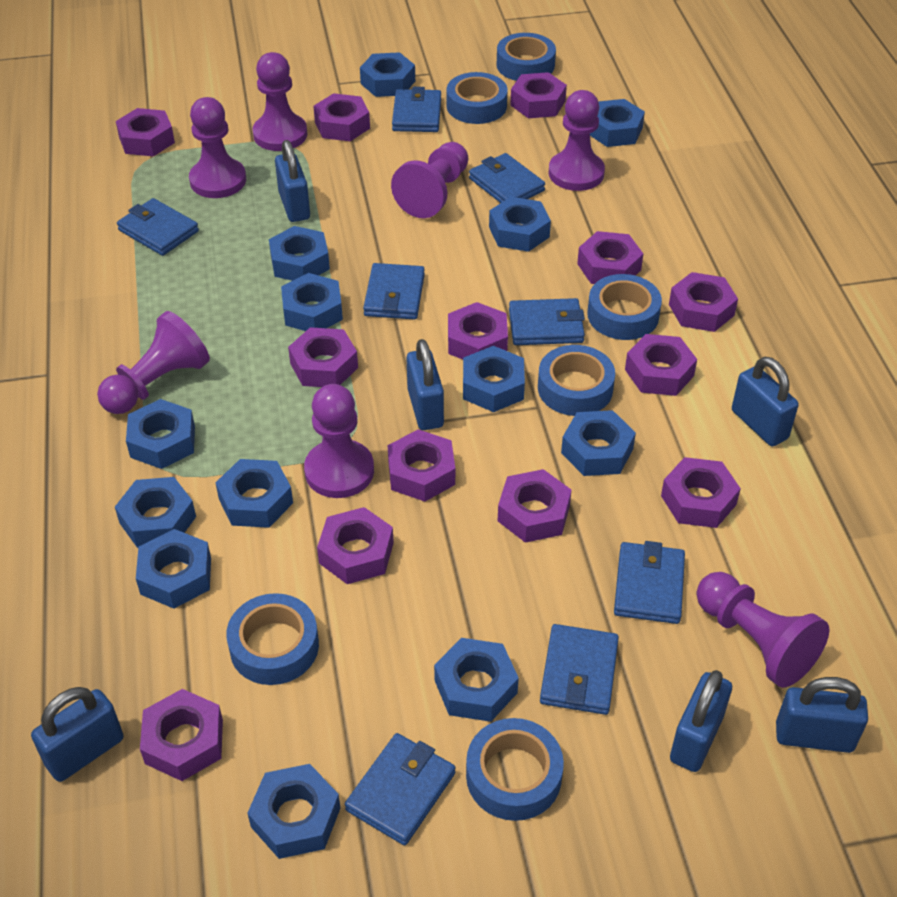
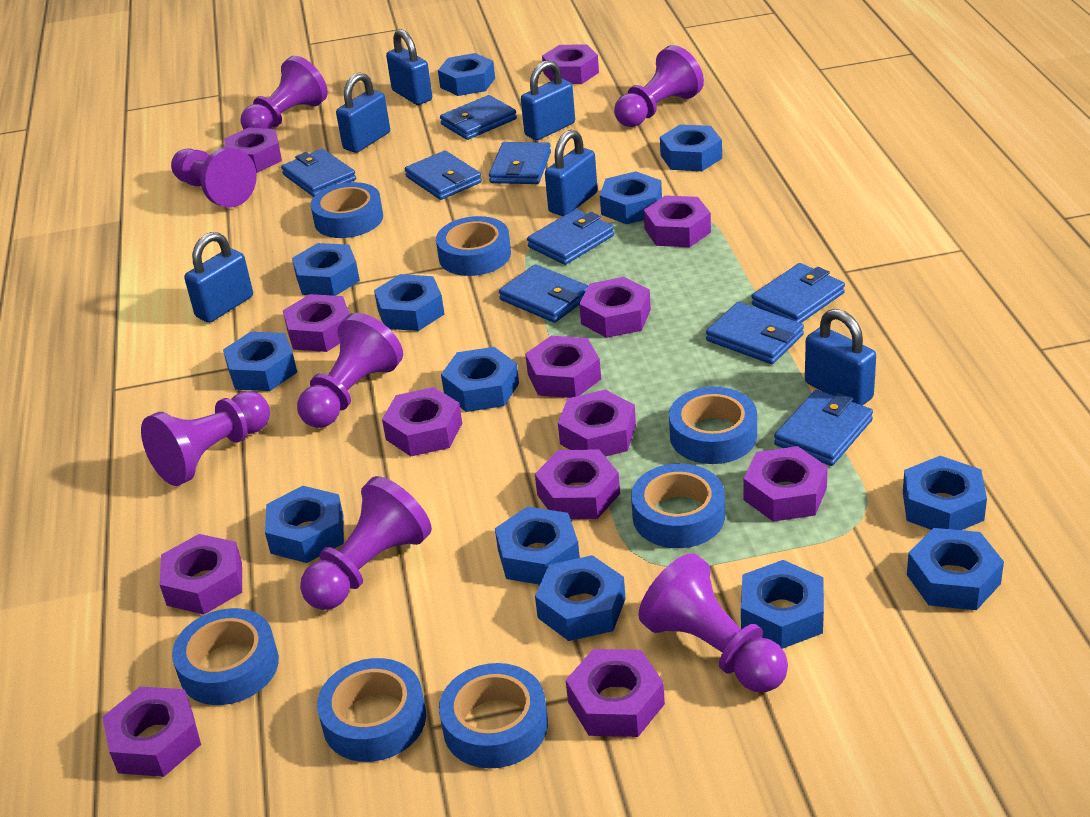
blue tape: [226,593,319,685] [446,72,508,124] [466,718,564,821] [497,33,556,81] [538,345,615,416] [587,274,662,340] = 6 -> [172,608,279,705] [311,182,383,238] [317,658,426,762] [436,216,511,276] [439,663,548,768] [631,464,725,548] [669,387,757,464] = 7
blue wallet: [117,198,199,256] [345,733,455,845] [363,263,425,320] [392,87,441,132] [469,153,545,203] [509,298,585,345] [540,624,619,715] [614,541,685,624] = 8 -> [281,149,356,197] [405,151,482,200] [440,95,517,140] [489,142,551,184] [499,264,588,323] [527,209,614,265] [706,302,804,364] [752,263,845,323] [774,390,873,466] = 9

